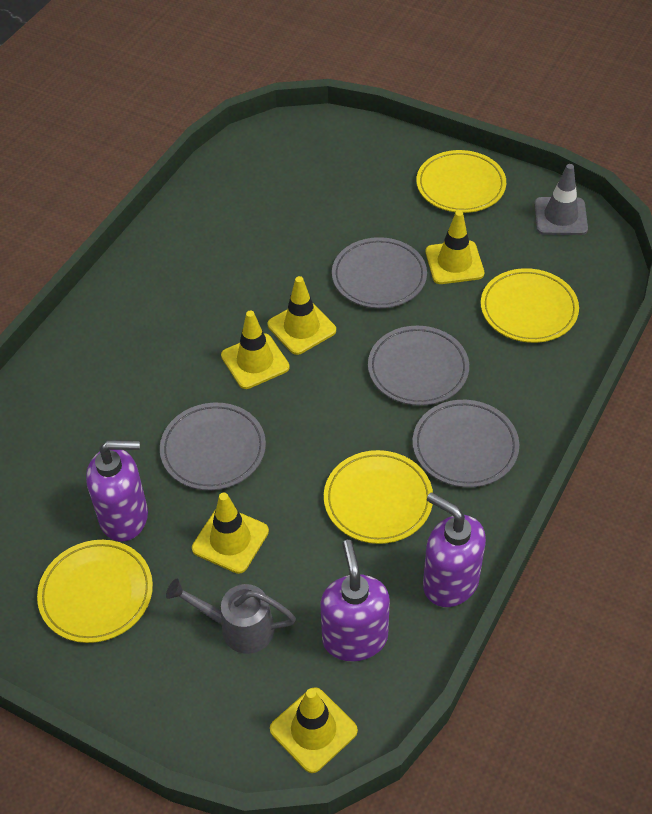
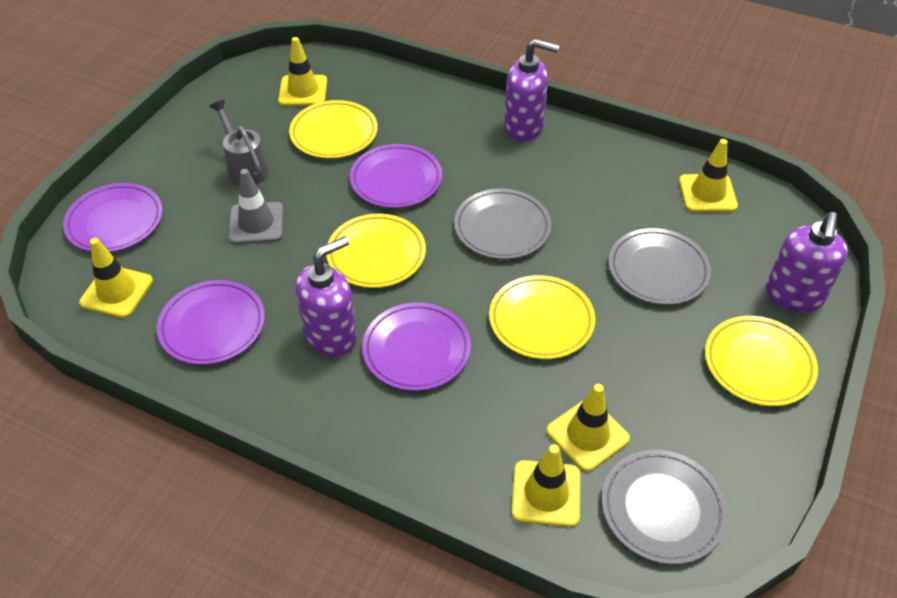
grey plate: [160,403,266,490] [332,237,427,308] [368,326,469,406] [413,400,519,488] = 4 -> [454,189,551,259] [602,450,728,564] [609,228,711,305] = 3
purple plate: none = 0 -> [63,183,163,252] [157,280,265,365] [350,144,442,208] [362,302,471,391] = 4

